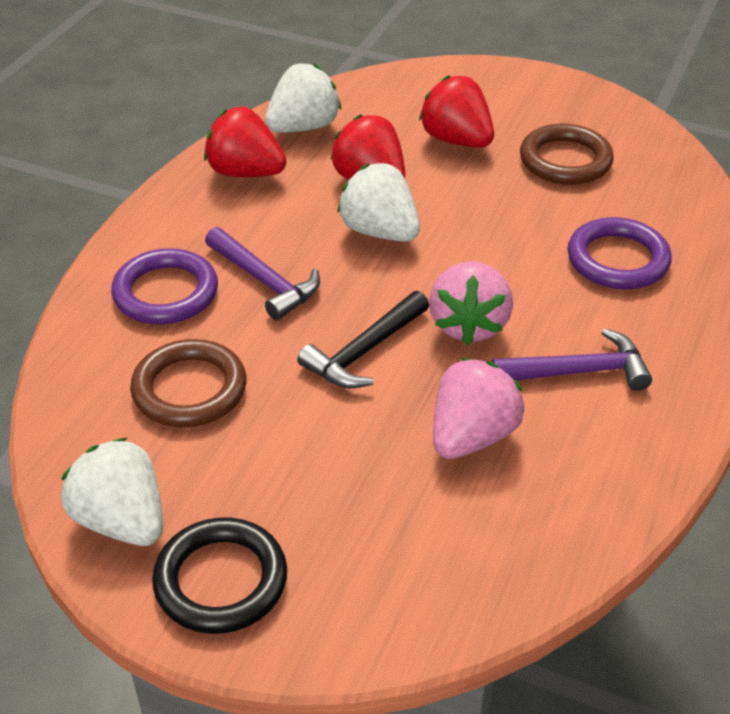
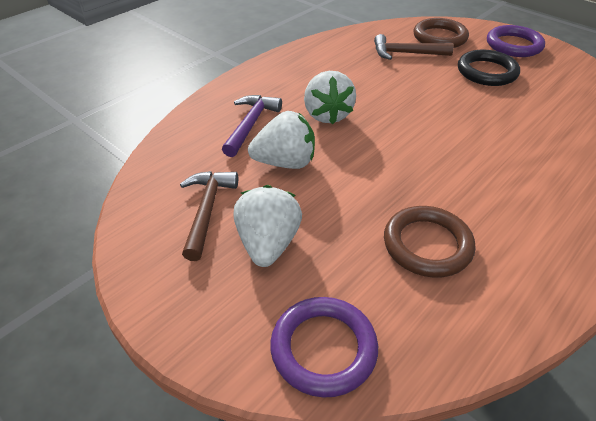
black hammer: [297,291,429,388] = 1 -> none = 0
brown hammer: none = 0 -> [180,171,238,261] [374,34,454,60] = 2
pink strawberry: [429,261,513,345] [433,358,524,459] = 2 -> none = 0
purple hammer: [205,227,320,320] [492,328,652,391] = 2 -> [222,95,282,157] = 1
red strawberry: [204,107,286,177] [330,114,405,180] [419,75,494,148] = 3 -> none = 0

